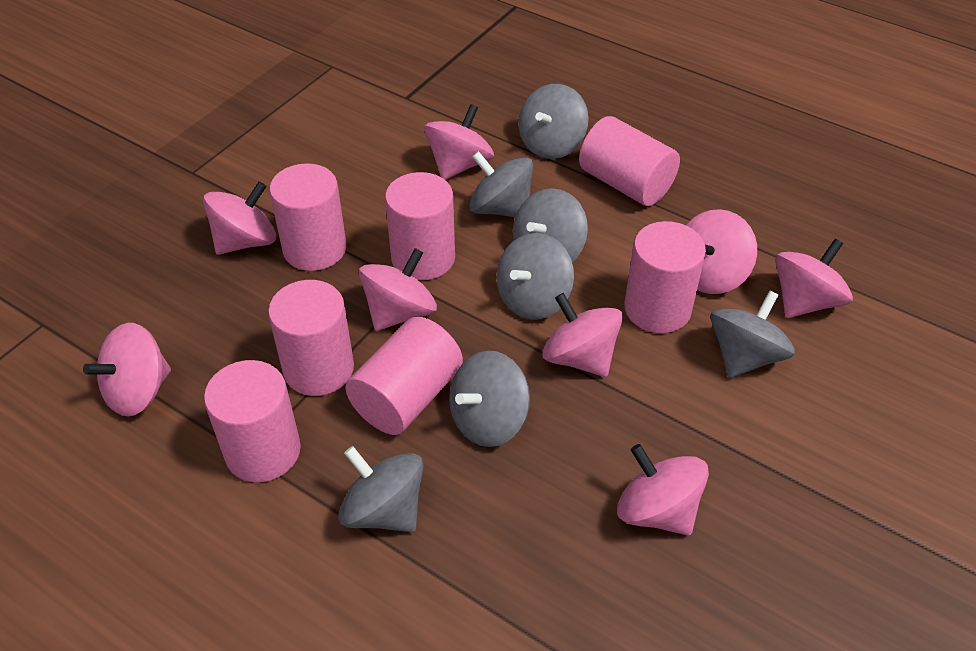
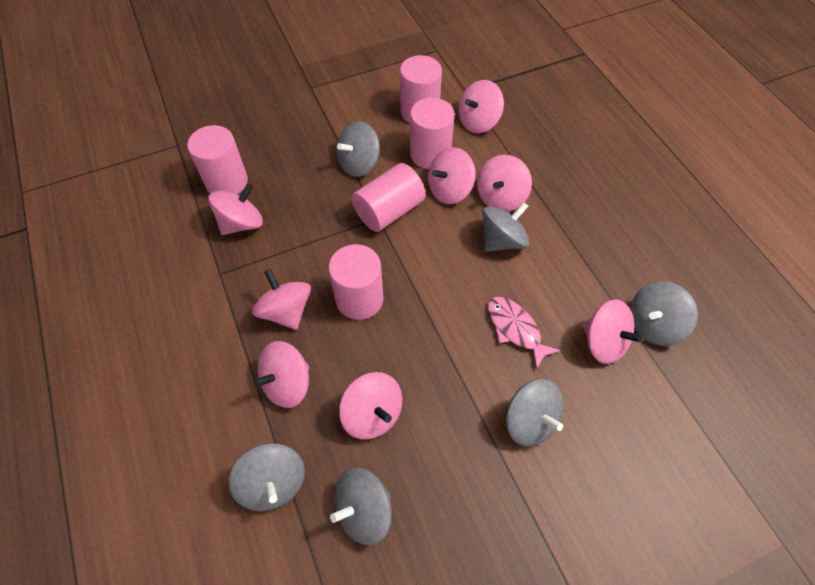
grey spinning top: [338,446,423,532] [449,351,530,447] [469,151,533,217] [497,233,574,320] [513,188,588,262] [518,84,589,159] [710,290,795,378] = 7 -> [229,443,305,511] [330,467,392,546] [337,121,380,177] [482,202,530,252] [506,379,564,446] [630,282,698,346] = 6
pink cylinder: [204,360,301,482] [268,280,354,396] [269,163,346,271] [345,317,463,435] [385,172,455,280] [579,116,680,206] [625,221,706,333] = 7 -> [187,125,248,194] [329,244,384,320] [352,163,425,232] [400,55,442,123] [410,98,455,169] = 5
pink fish: none = 0 -> [487,297,561,370] = 1

